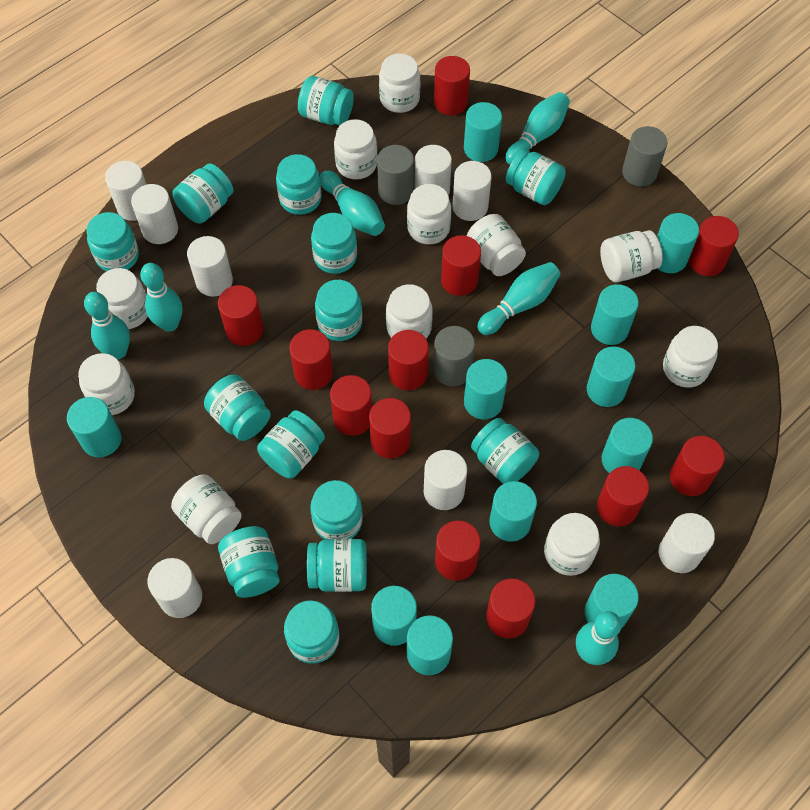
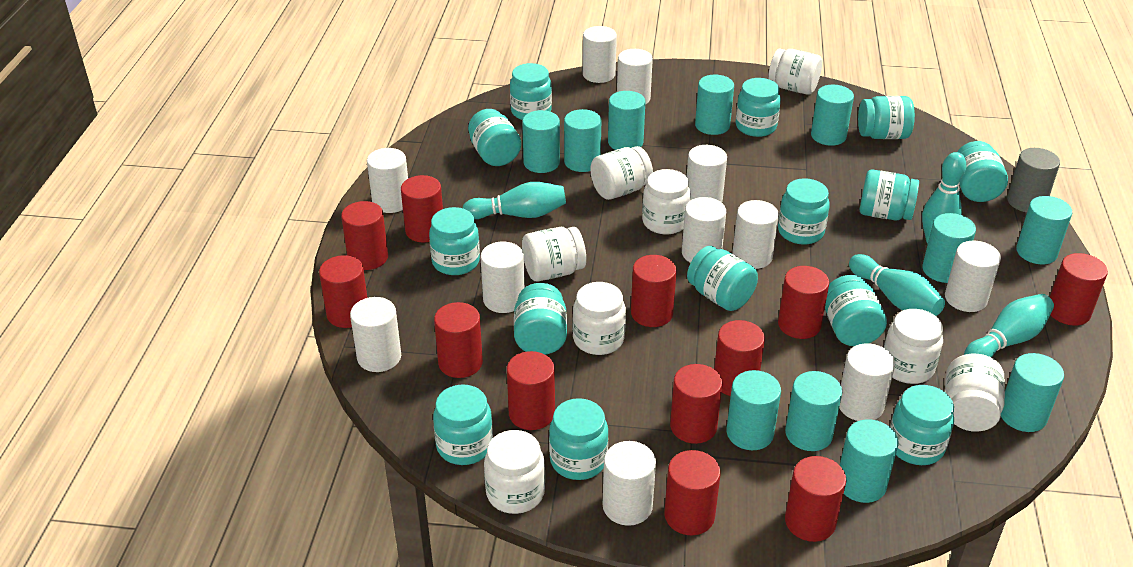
grey cylinder: [377,145,414,205] [433,326,475,386] [622,126,667,186] = 3 -> [1007,148,1060,212] = 1
turquoise bowling pin: [84,292,130,359] [140,263,182,332] [320,171,385,236] [477,262,560,335] [506,92,570,165] [576,611,622,665] = 6 -> [463,182,566,219] [849,254,945,316] [922,152,966,244] [964,294,1054,358] = 4
white cylinder: [105,161,147,221] [131,184,178,244] [148,558,202,618] [187,236,233,297] [414,145,452,196] [424,450,467,510] [453,161,492,221] [659,513,715,573] = 8 -> [350,297,401,372] [367,148,408,213] [481,242,525,313] [583,26,617,83] [603,441,656,526] [617,49,653,105] [682,197,726,263] [687,145,727,202] [732,200,779,269] [839,343,895,421] [945,241,1001,312] = 11
white jar: [78,353,135,415] [96,268,148,329] [171,474,242,544] [334,119,377,179] [379,54,420,113] [386,284,433,339] [407,184,451,244] [467,214,526,276] [544,513,600,576] [600,230,662,282] [663,326,718,388] = 11 -> [484,430,545,514] [522,227,586,281] [573,282,626,355] [590,146,653,200] [642,169,691,235] [768,48,822,95] [884,309,943,384] [945,354,1005,432] = 8

